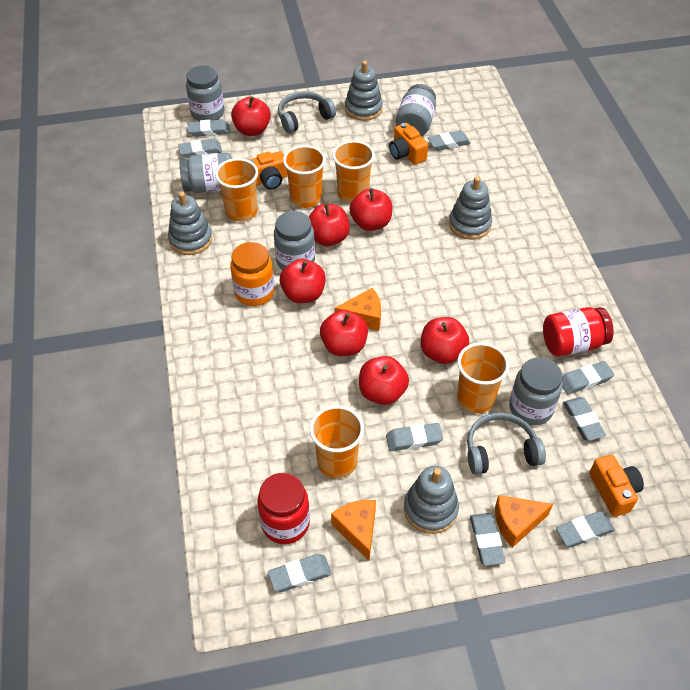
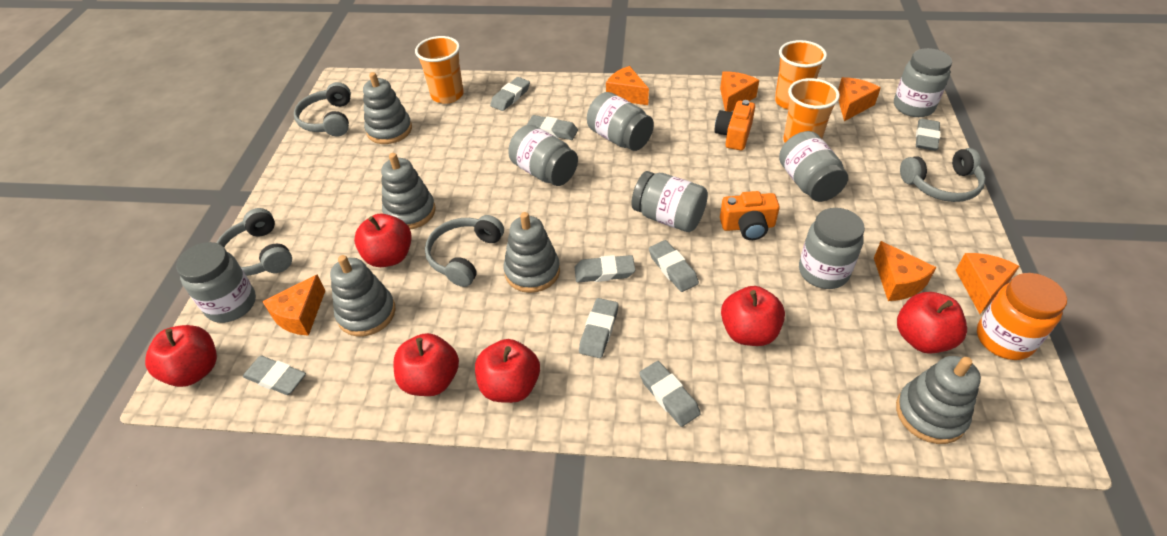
grey eraser: [178,138,222,158] [188,120,230,137] [268,554,332,592] [386,423,443,451] [428,130,471,151] [470,513,505,566] [556,511,615,547] [562,361,614,394] [563,397,606,441] = 9 -> [243,356,306,395] [490,77,530,111] [527,115,578,140] [574,255,635,282] [579,298,618,358] [639,361,701,427] [649,240,699,292] [916,119,941,151] = 8
grey headphones: [278,91,336,133] [467,413,546,475] = 2 -> [217,208,292,276] [294,82,351,137] [425,215,504,287] [900,148,986,202] = 4
grey jar: [180,152,231,193] [186,65,224,121] [274,211,315,270] [396,84,436,136] [509,357,562,425] = 5 -> [176,242,256,323] [508,125,578,186] [587,92,654,151] [632,171,708,232] [779,131,848,202] [799,208,865,289] [894,48,952,117] = 7
grey stacking toy: [168,192,212,255] [345,61,383,121] [404,466,459,534] [449,177,492,240] = 4 -> [330,255,396,336] [363,72,412,144] [381,153,436,230] [503,212,560,293] [896,356,981,444] = 5
orange camera: [249,151,288,190] [389,123,428,165] [589,455,644,517] = 3 -> [715,100,755,150] [720,191,780,240] = 2
orange cheese: [331,500,376,561] [335,288,381,331] [495,495,553,548] = 3 -> [262,274,326,336] [606,66,649,105] [720,71,759,112] [838,77,881,121] [874,241,936,301] [956,253,1019,314] = 6
orange cup: [215,158,258,222] [283,145,326,208] [310,405,364,478] [332,140,375,203] [457,342,509,413] = 5 -> [415,36,464,104] [775,40,827,110] [783,78,840,143] = 3
red apple: [231,96,271,136] [280,259,326,303] [309,203,350,246] [320,310,368,356] [350,188,392,231] [359,356,409,405] [421,317,469,364] = 7 -> [145,325,217,387] [354,214,412,267] [393,333,459,396] [475,339,540,403] [721,286,785,346] [897,292,967,354] = 6
red jar: [257,473,310,544] [543,307,614,357] = 2 -> none = 0

